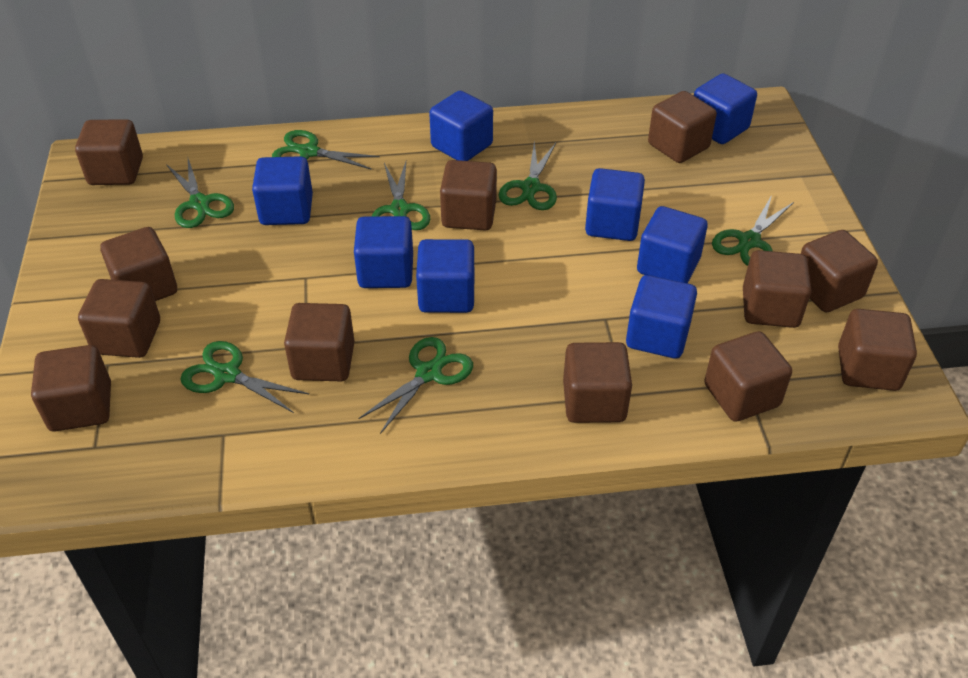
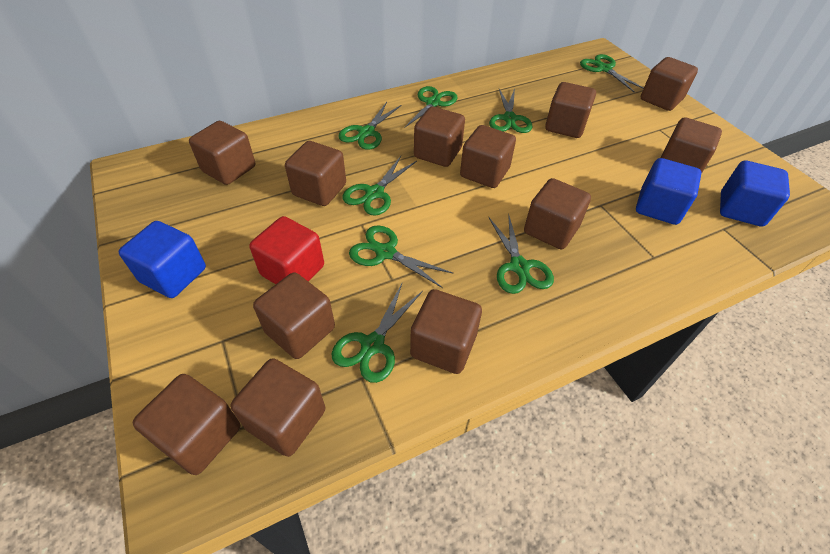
blue cube: [252,156,313,225] [354,216,413,288] [416,239,474,313] [429,91,493,161] [585,168,645,241] [626,275,697,359] [637,206,708,283] [694,73,757,144] = 8 -> [119,221,206,298] [636,158,702,225] [720,161,790,227] = 3
green scissors: [166,159,234,228] [180,341,309,413] [272,130,380,170] [359,337,473,434] [372,162,430,230] [498,142,557,210] [712,195,794,266] = 7 -> [331,284,423,383] [338,102,401,150] [342,156,417,216] [349,225,454,288] [404,86,457,128] [488,213,554,294] [489,89,532,133] [580,54,644,92] = 8
red cube: none = 0 -> [249,216,324,284] = 1

